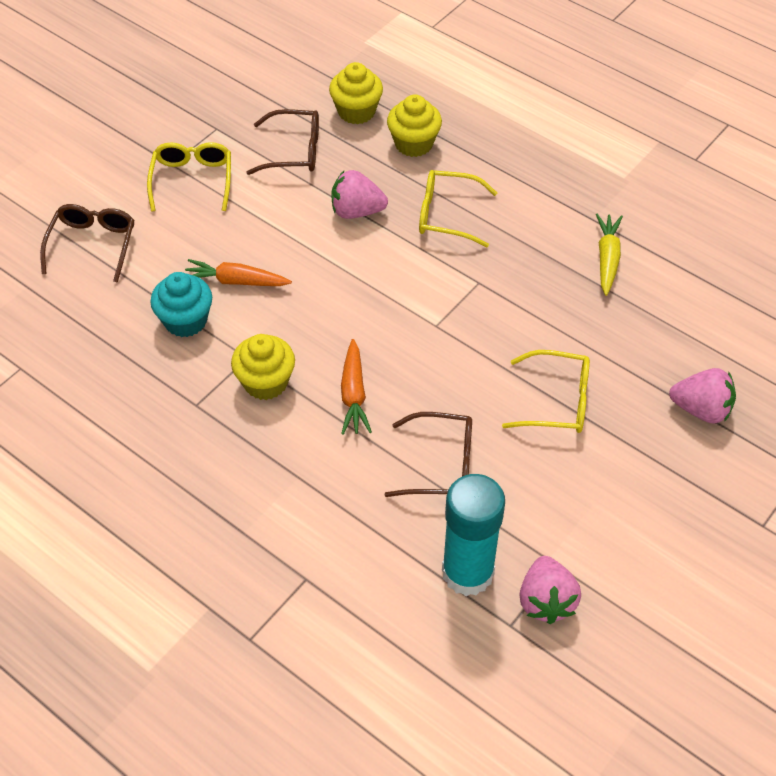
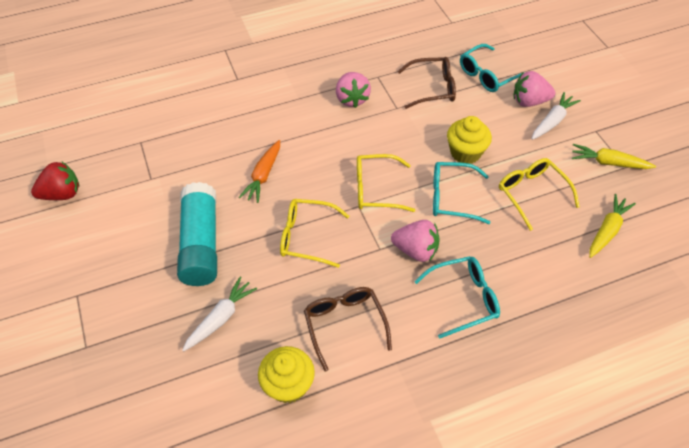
brown glasses: [40,204,134,283] [246,109,319,175] [385,412,472,497] = 3 -> [304,287,392,371] [398,57,456,109] = 2
orange carrot: [185,259,292,286] [341,339,372,435] = 2 -> [239,140,280,203] = 1
red strawberry: none = 0 -> [31,161,79,200] = 1
turquoise cupcake: [150,272,212,337] = 1 -> none = 0
turquoise glasses: none = 0 -> [414,256,500,339] [433,162,490,224] [460,44,522,92] = 3
white carrot: none = 0 -> [182,277,257,352] [532,92,581,140] = 2
yellow carrot: [596,214,623,296] = 1 -> [572,144,656,169] [589,194,636,258] = 2
yellow cupcake: [231,334,295,400] [329,62,383,124] [387,94,442,157] = 3 -> [258,346,315,403] [447,116,492,164] = 2

